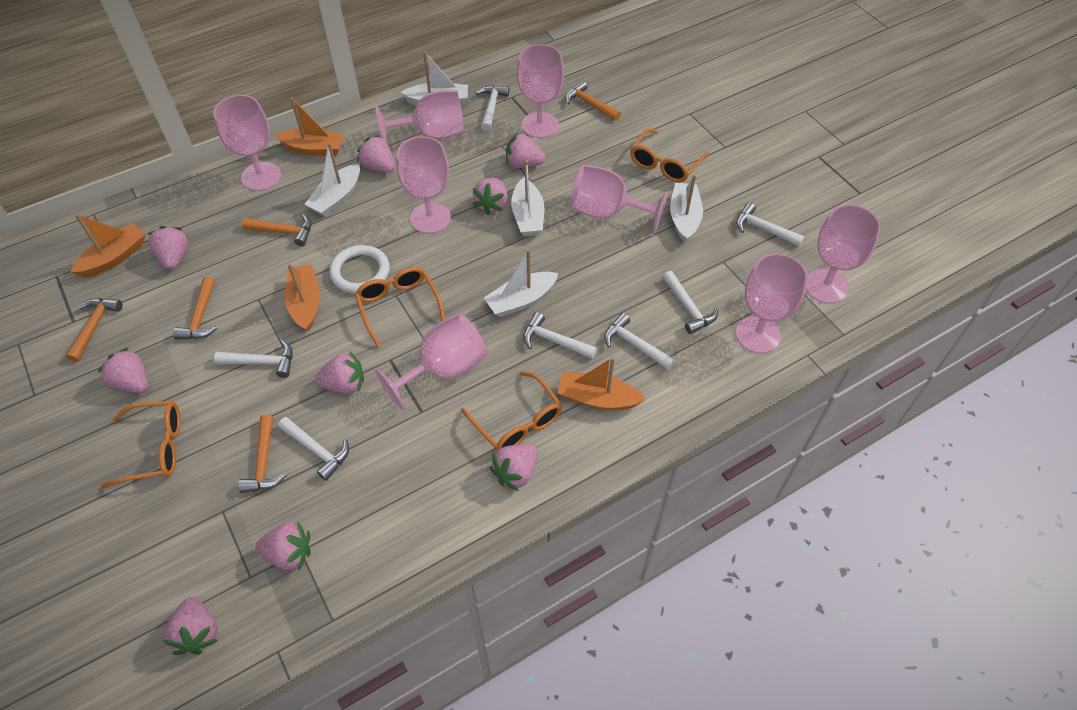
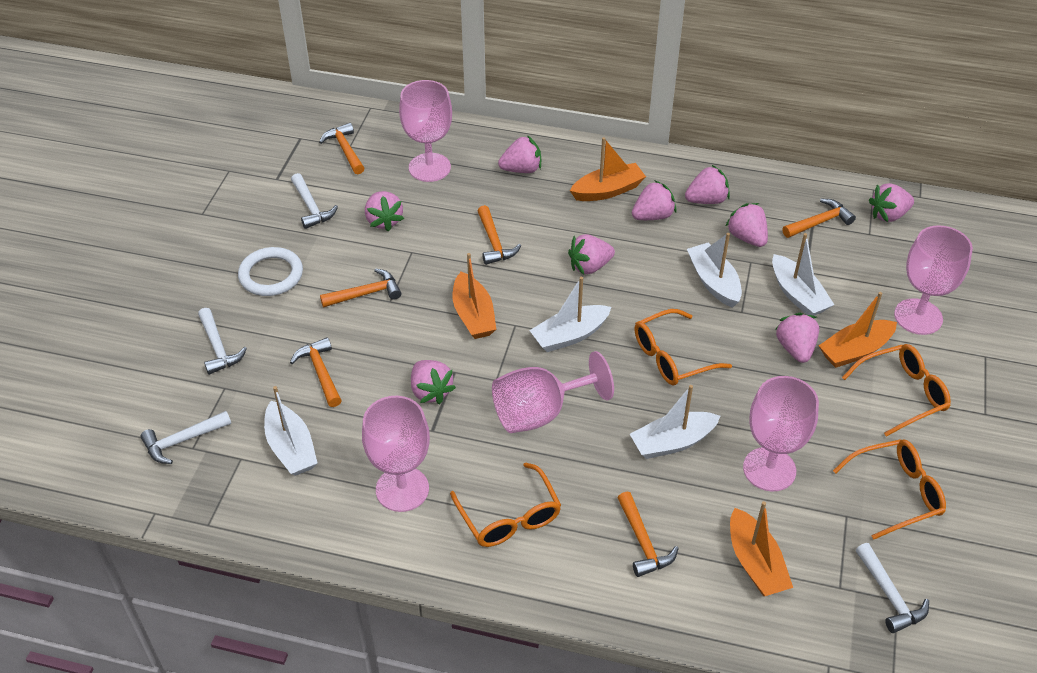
orange hammer: [66,298,122,362] [173,277,218,340] [238,415,287,493] [242,214,311,246] [566,80,621,121] = 5 -> [290,337,342,407] [319,123,364,174] [320,268,401,308] [478,205,521,265] [618,492,679,577] [782,199,856,238] = 6
pink goblet: [213,95,281,191] [375,90,465,141] [375,313,488,410] [396,136,451,234] [517,44,564,138] [570,165,668,232] [736,253,808,353] [806,205,881,304] = 8 -> [362,396,430,512] [399,80,452,182] [492,351,614,433] [743,376,819,491] [894,225,973,335] = 5
white hammer: [214,340,293,378] [278,417,349,481] [475,85,509,131] [523,312,597,359] [604,313,675,370] [663,271,718,334] [736,202,805,247] = 7 -> [140,411,231,464] [198,308,247,375] [291,173,338,229] [856,543,929,633] = 4

